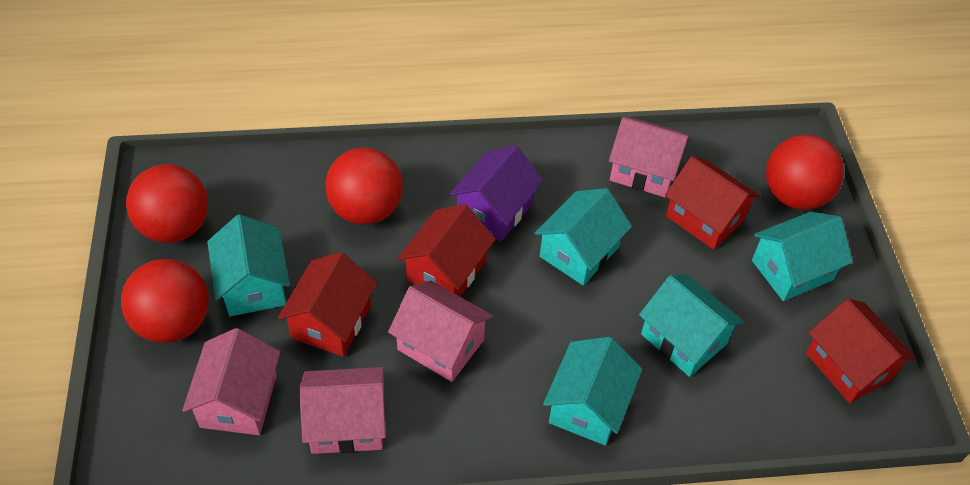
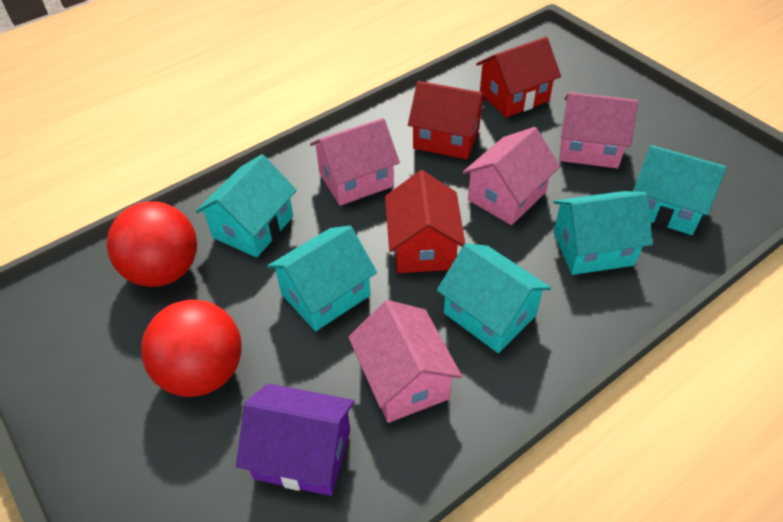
red ball: [121,259,209,343] [126,164,208,243] [325,147,403,225] [766,135,844,210] = 4 -> [107,202,197,287] [141,300,242,397] = 2
red house: [278,252,377,357] [397,204,496,296] [665,156,760,250] [806,298,916,404] = 4 -> [385,170,465,273] [408,81,487,159] [476,37,561,118] = 3

